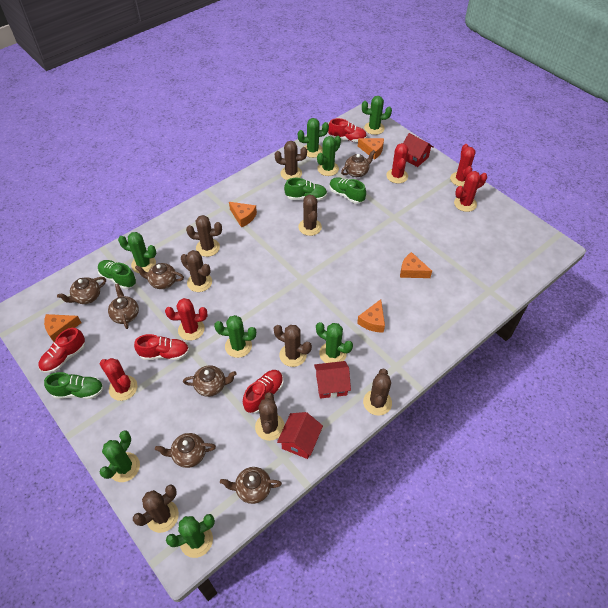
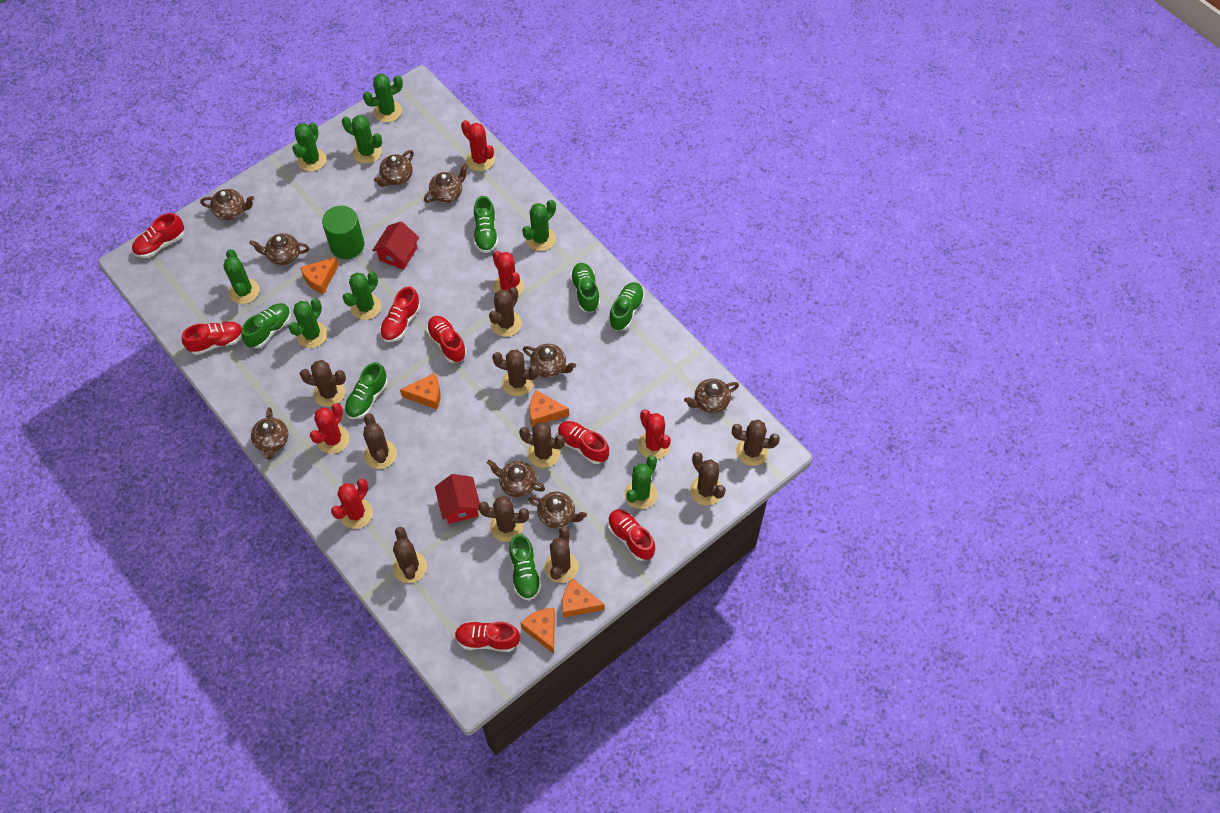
brown cactus: [133,484,179,533] [181,250,212,292] [186,215,222,257] [255,392,285,441] [274,325,312,367] [275,141,307,180] [298,195,322,236] [363,369,392,416] = 8 -> [300,360,346,407] [363,414,397,469] [393,527,427,583] [478,496,529,542] [489,287,522,337] [492,349,539,396] [519,422,565,468] [544,526,578,583] [690,452,726,505] [732,420,780,466] = 10
brown teapot: [57,277,106,304] [108,283,139,329] [135,263,184,289] [155,433,216,468] [183,365,237,397] [220,467,282,504] [341,150,375,177] = 7 -> [200,189,254,220] [249,233,309,266] [251,407,289,460] [374,150,414,187] [424,163,468,203] [487,460,545,498] [523,344,576,378] [528,492,587,528] [684,378,739,413] = 9
green cylinder: none = 0 -> [322,206,364,259] = 1
green shoe: [44,372,104,399] [98,260,136,289] [284,178,327,201] [330,177,366,204] = 4 -> [241,303,291,349] [344,362,388,419] [474,196,498,253] [509,534,542,600] [570,263,600,312] [609,282,645,330] = 6
red house: [277,412,323,459] [314,361,351,399] [403,133,433,167] = 3 -> [372,222,419,270] [435,474,480,524] = 2
red shoe: [38,328,85,373] [134,334,189,360] [243,370,284,413] [328,118,367,142] = 4 -> [132,213,184,258] [182,322,242,355] [380,286,420,342] [426,316,467,363] [455,621,520,652] [558,421,609,464] [608,510,655,561] = 7

